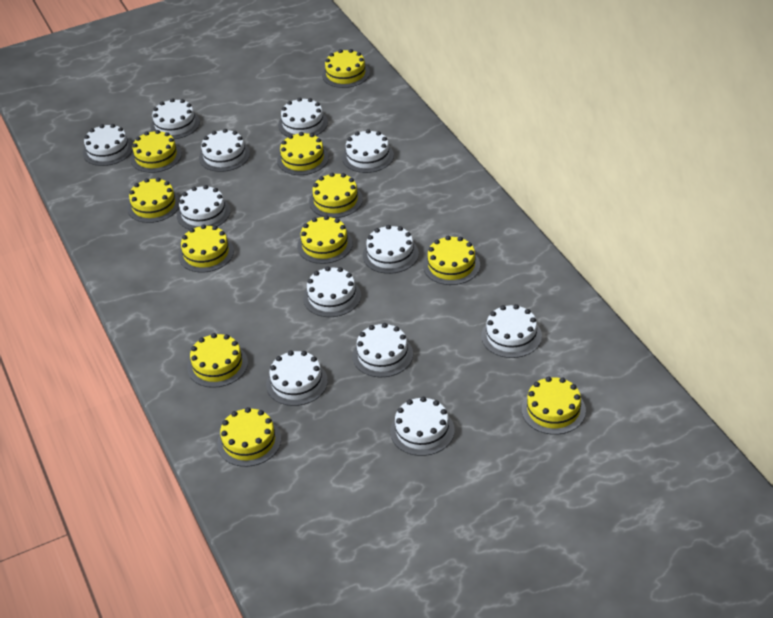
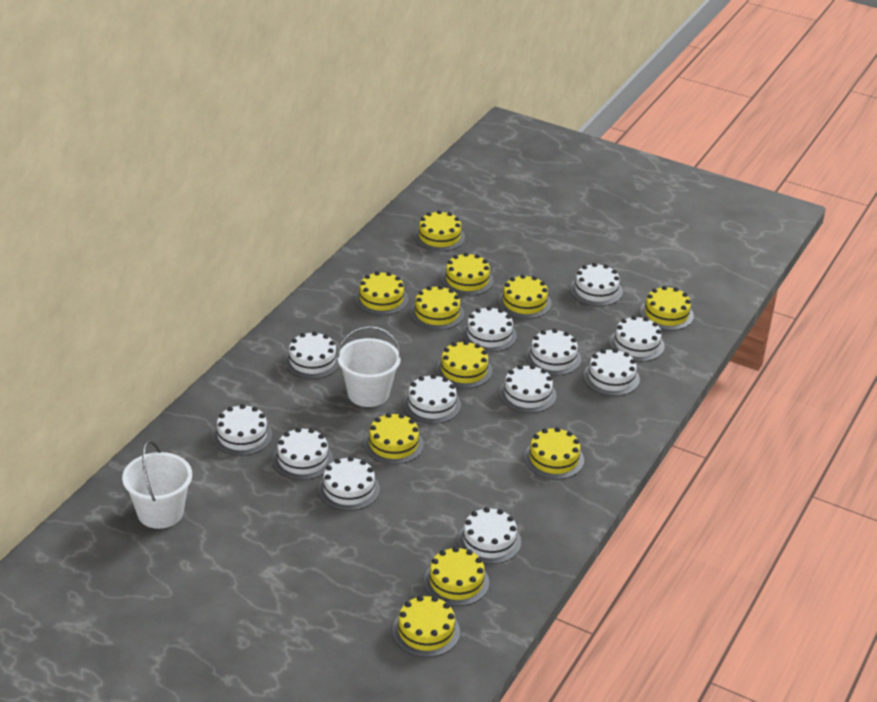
white bucket: none = 0 -> [122,440,192,529] [337,326,402,407] = 2

